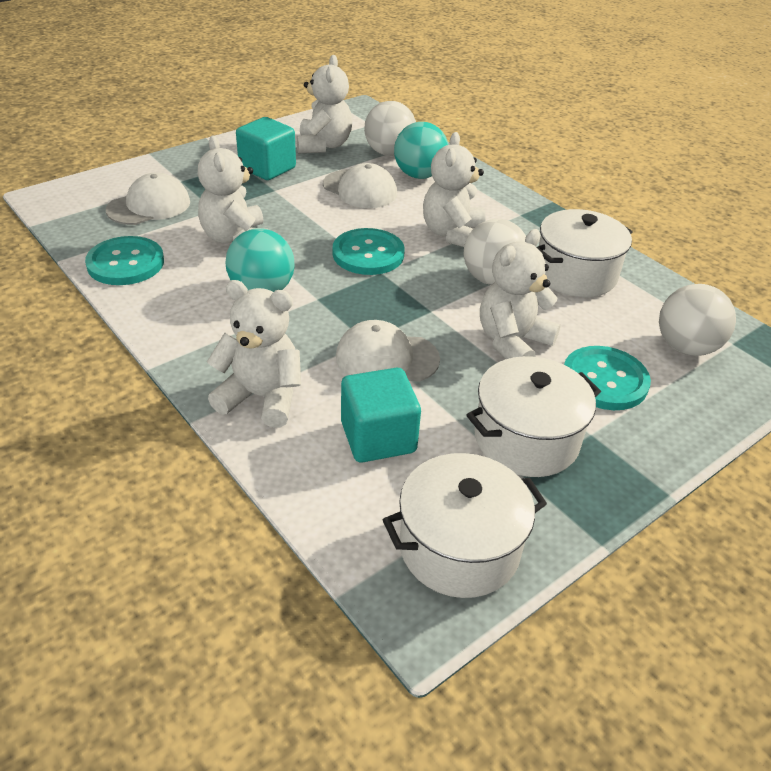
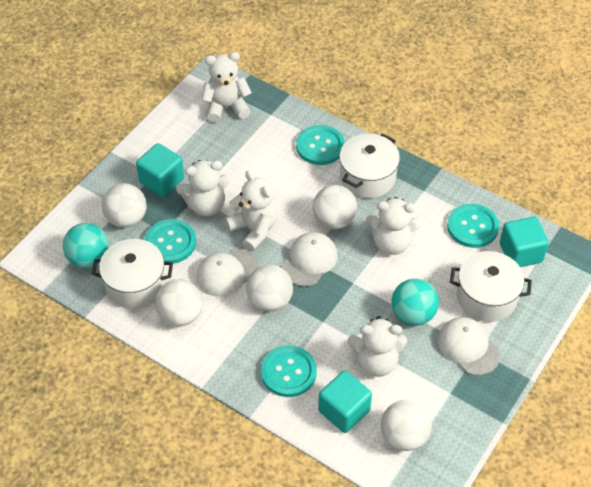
turquoise button: [85,236,164,285] [333,228,405,275] [564,346,651,410] = 3 -> [144,219,196,264] [261,345,317,397] [296,125,345,165] [447,204,499,248] = 4
turquoise cube: [236,117,296,180] [341,368,421,463] = 2 -> [136,143,184,197] [318,371,372,433] [500,217,549,267] = 3
white ball: [364,101,416,156] [464,219,526,285] [659,284,736,356] = 3 -> [102,183,147,228] [155,279,203,326] [246,265,293,312] [313,185,357,229] [381,400,432,451] = 5

